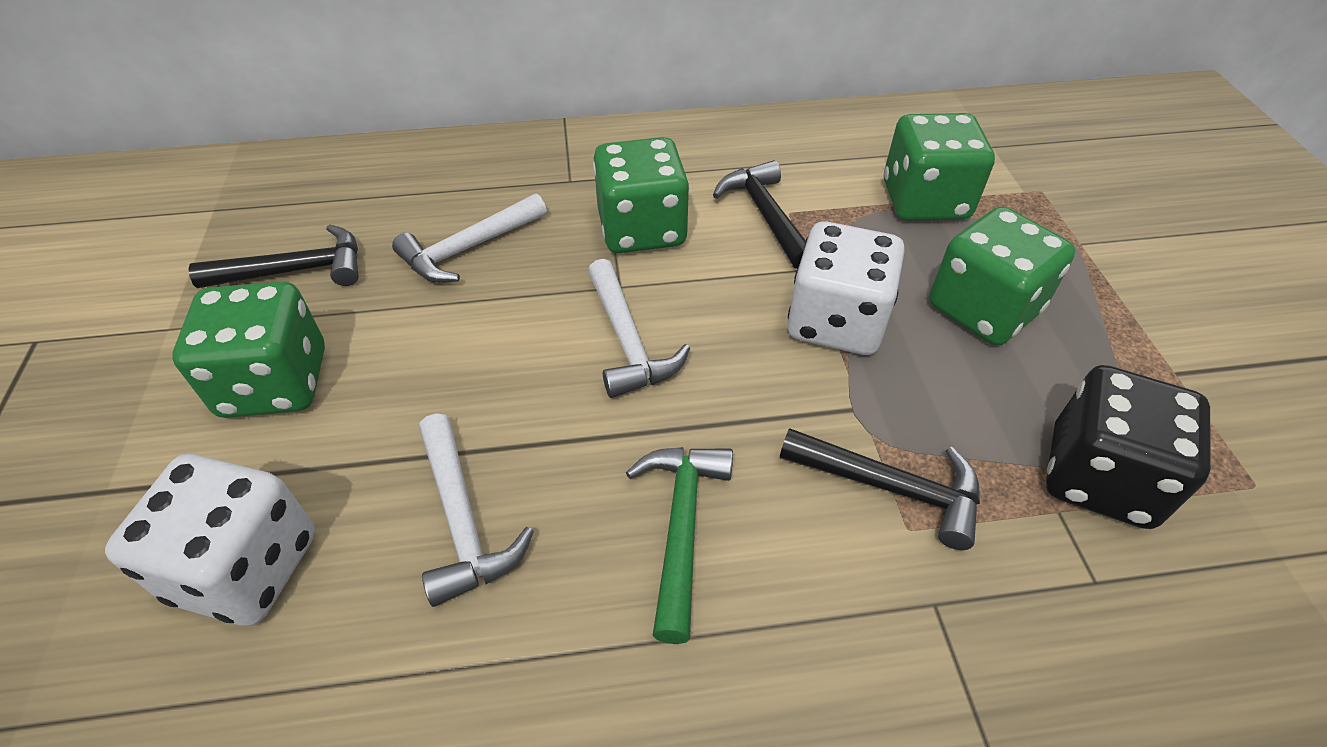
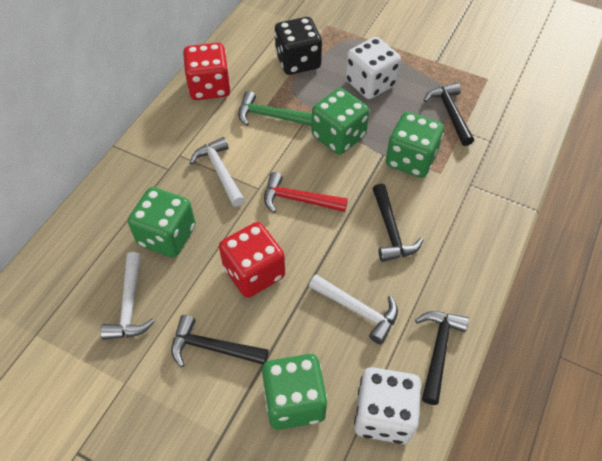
black hammer: [188,224,359,288] [713,160,806,269] [780,428,980,550] = 3 -> [171,315,269,367] [373,184,423,262] [415,311,469,405] [423,83,474,146] = 4
red dice: none = 0 -> [183,43,231,100] [219,222,285,298] = 2
red hammer: none = 0 -> [264,172,348,213] = 1

